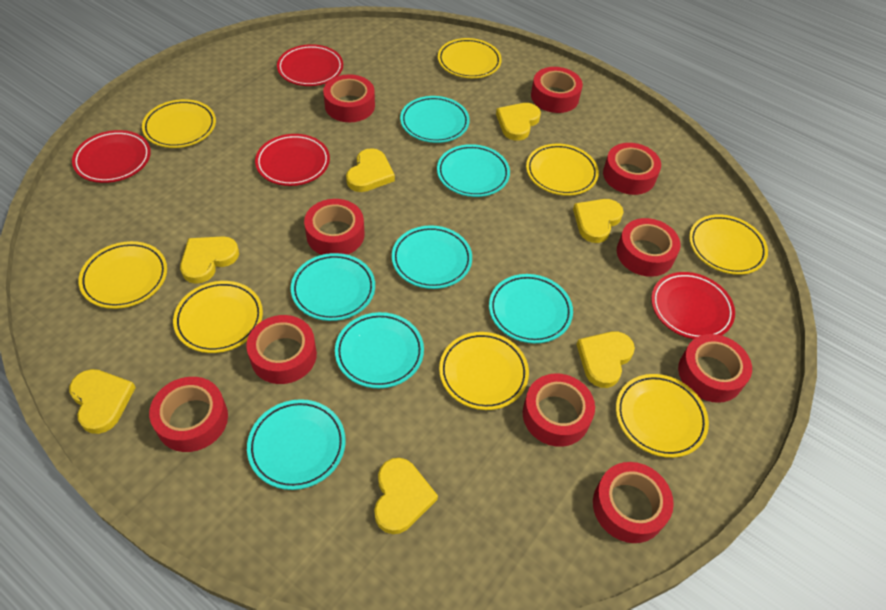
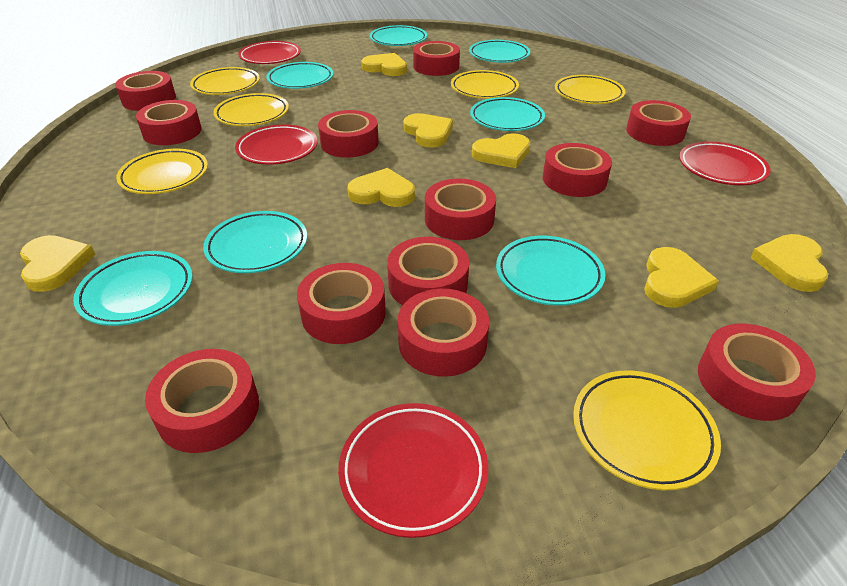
red tape: [149,377,228,452] [246,315,317,384] [304,199,365,255] [323,74,375,122] [523,373,595,447] [531,67,583,113] [593,462,674,543] [603,143,661,195] [617,218,681,277] [678,334,752,403] = 10 -> [115,71,176,111] [136,100,201,145] [145,349,259,453] [297,263,386,344] [318,110,379,158] [387,237,469,305] [398,289,489,377] [413,41,460,76] [425,179,496,240] [543,143,612,197] [626,100,691,146] [698,324,816,421] = 12
yellow plate: [79,241,167,309] [142,99,216,148] [173,281,263,353] [438,38,502,78] [439,332,529,410] [526,144,599,196] [616,374,709,458] [689,214,768,275] = 8 -> [116,149,208,194] [190,67,260,95] [213,93,289,126] [451,70,519,99] [555,75,625,104] [573,370,721,490] = 6

